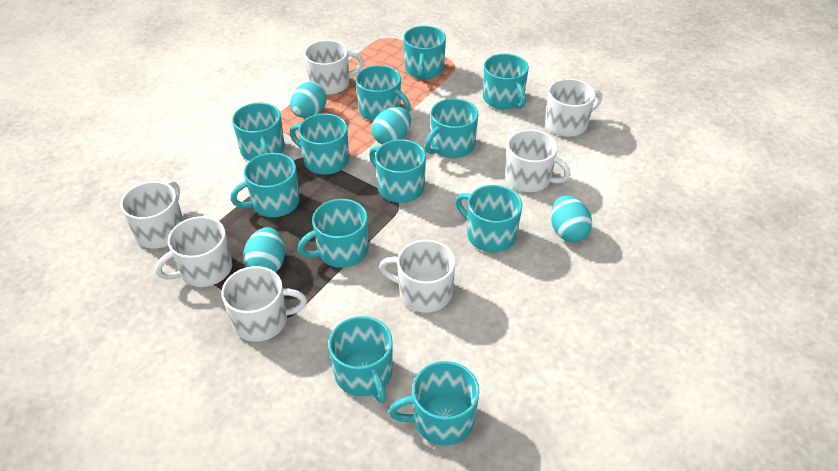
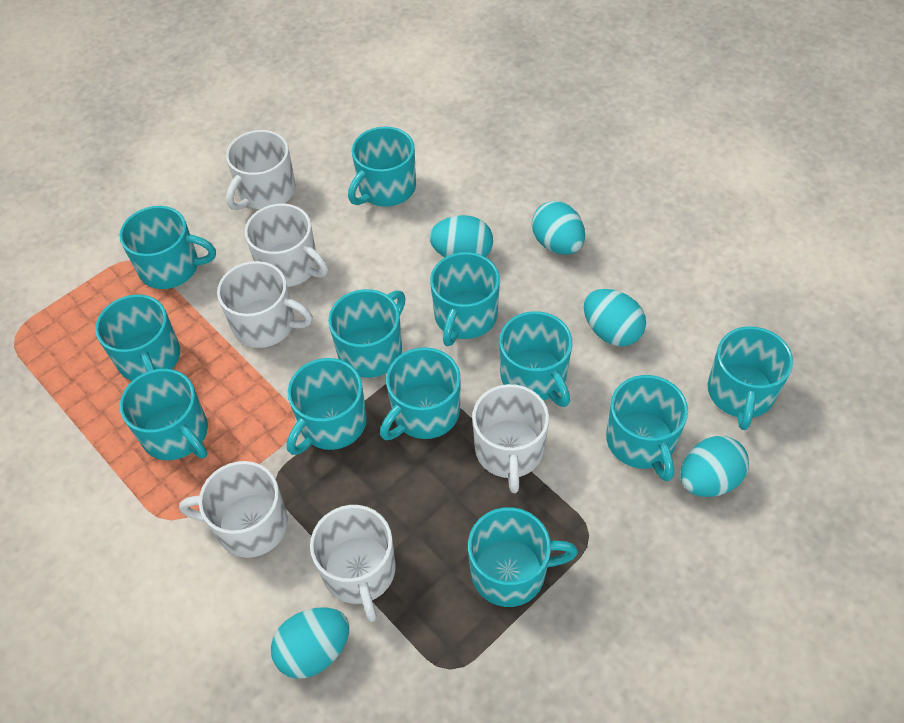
turquoise egg: [243,227,285,272] [290,82,327,118] [372,107,411,144] [551,195,592,242] = 4 -> [271,607,349,679] [429,215,493,257] [532,201,585,255] [584,289,646,346] [680,436,749,497] = 5
white mug: [120,181,184,249] [155,216,232,287] [221,266,307,342] [304,40,364,95] [379,240,456,313] [505,130,571,192] [545,79,602,137] = 7 -> [179,461,288,558] [217,261,313,348] [226,130,296,210] [245,204,328,287] [310,505,396,622] [472,384,549,493] = 6

